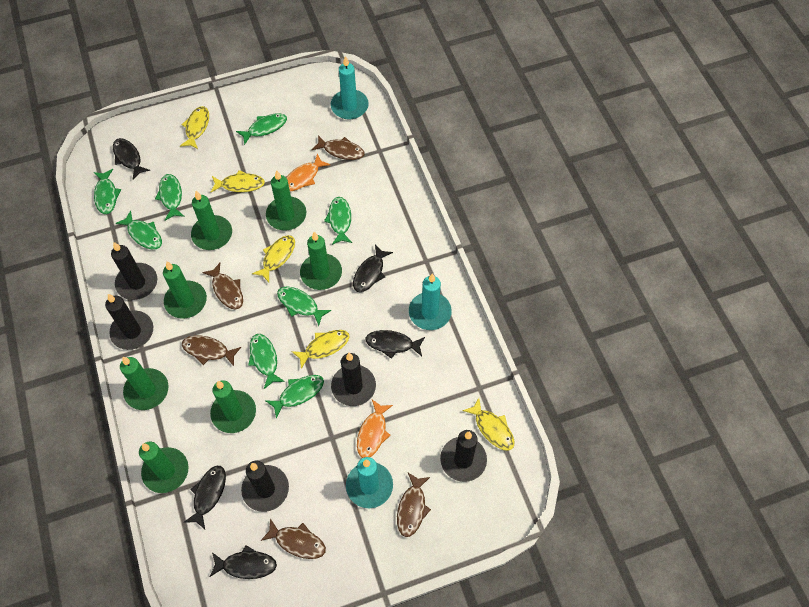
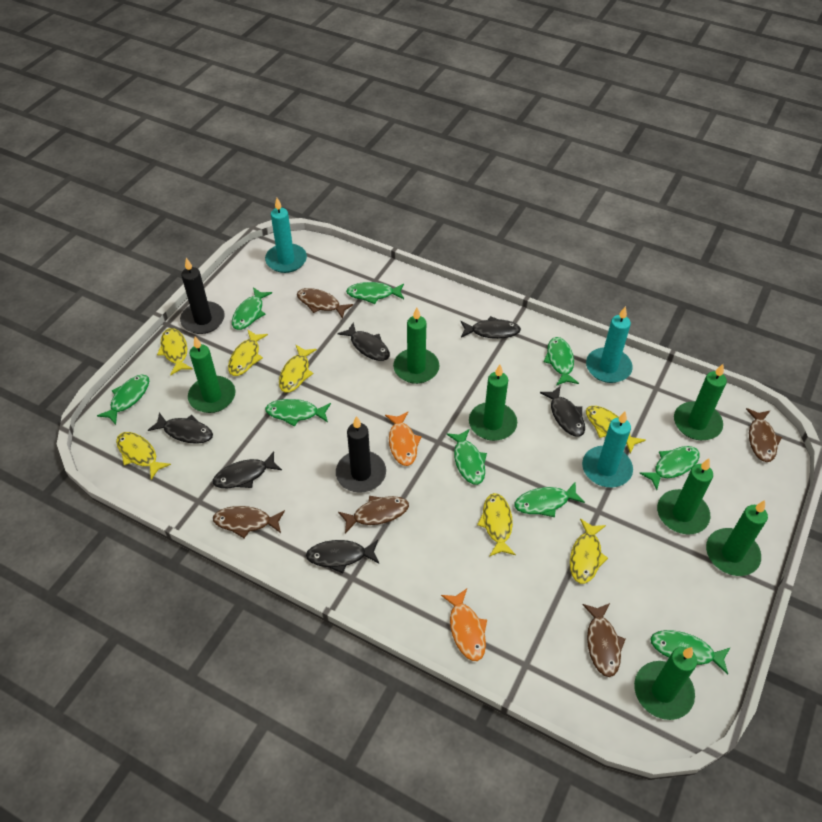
black candle: [105,294,153,350] [111,242,157,300] [241,460,289,512] [331,353,376,406] [440,430,487,482] = 5 -> [180,258,225,334] [336,416,386,493] = 2
black fish: [113,138,150,179] [184,466,226,529] [209,545,277,579] [353,245,393,292] [365,330,425,359] = 5 -> [148,413,213,444] [213,451,282,488] [306,540,379,573] [337,322,390,361] [461,316,521,339] [540,386,585,437] = 6
green fish: [93,169,121,214] [116,210,162,249] [155,174,185,220] [236,113,287,145] [248,334,285,389] [266,375,324,418] [277,286,331,326] [324,197,352,245] = 8 -> [97,374,149,425] [232,287,272,330] [265,399,331,427] [346,282,404,304] [447,429,487,485] [514,481,585,517] [543,337,579,386] [639,446,700,490] [650,630,731,675] = 9
yellow fish: [180,106,209,149] [211,170,265,192] [252,235,295,283] [291,330,350,369] [462,398,514,451] = 5 -> [116,432,171,480] [157,328,193,376] [228,329,268,376] [279,345,317,393] [477,493,516,557] [570,519,608,584] [586,406,646,454] = 7

